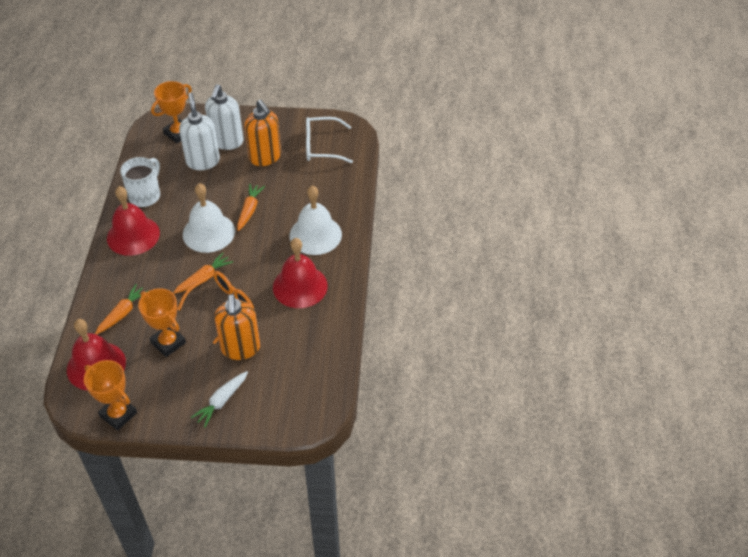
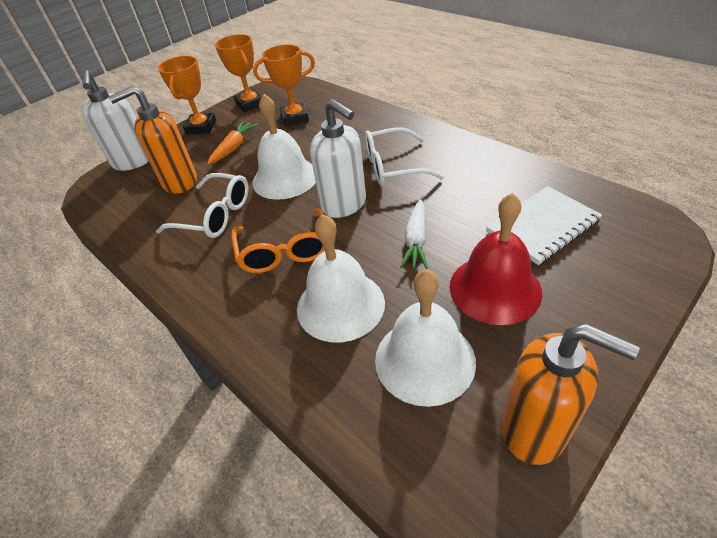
orange carrot: [95,284,148,335] [173,252,233,294] [237,184,265,231] = 3 -> [207,122,258,165] = 1
red bell: [67,319,126,391] [107,186,160,256] [273,238,328,308] = 3 -> [450,193,542,325] = 1
white bell: [183,183,235,253] [290,186,342,255] = 2 -> [253,94,316,200] [297,215,385,342] [375,269,476,407] = 3
white glasses: [306,117,353,163] = 1 -> [156,173,248,238] [365,127,445,186] = 2
white mug: [120,157,160,207] = 1 -> none = 0
white notebook: none = 0 -> [486,186,602,265] = 1

